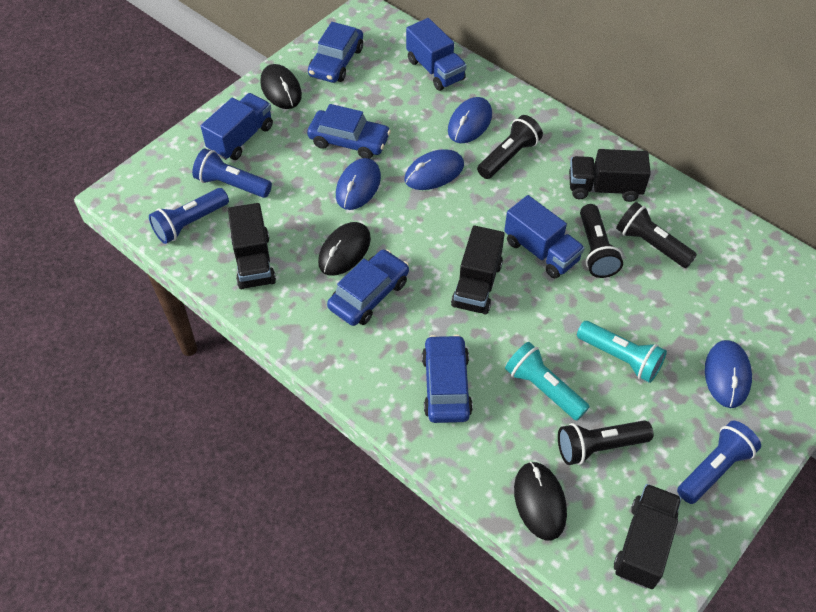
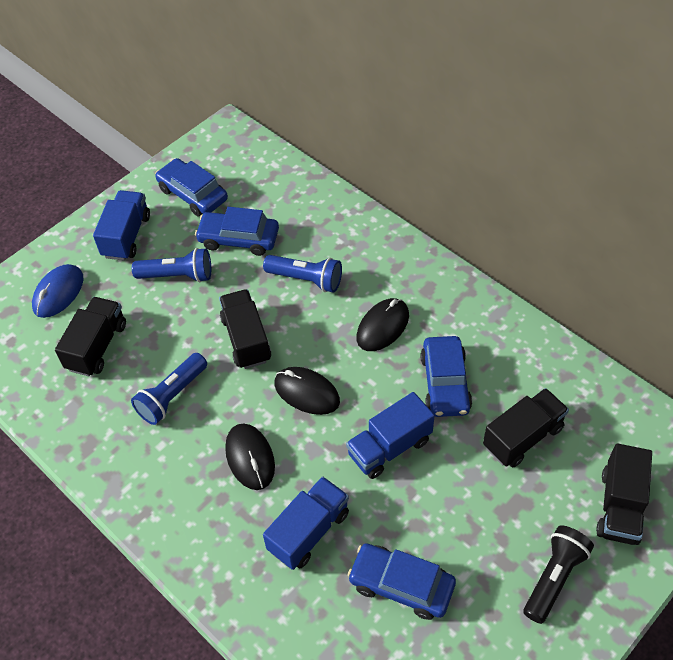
black flashlight: [477,115,543,179] [558,420,654,465] [580,204,623,278] [616,202,697,268] = 4 -> [524,525,594,624] = 1
blue mouse: [336,158,381,210] [404,149,464,190] [448,97,492,143] [705,340,752,408] = 4 -> [32,264,84,318] = 1
turquoise flashlight: [505,342,590,421] [577,321,667,383] = 2 -> none = 0

